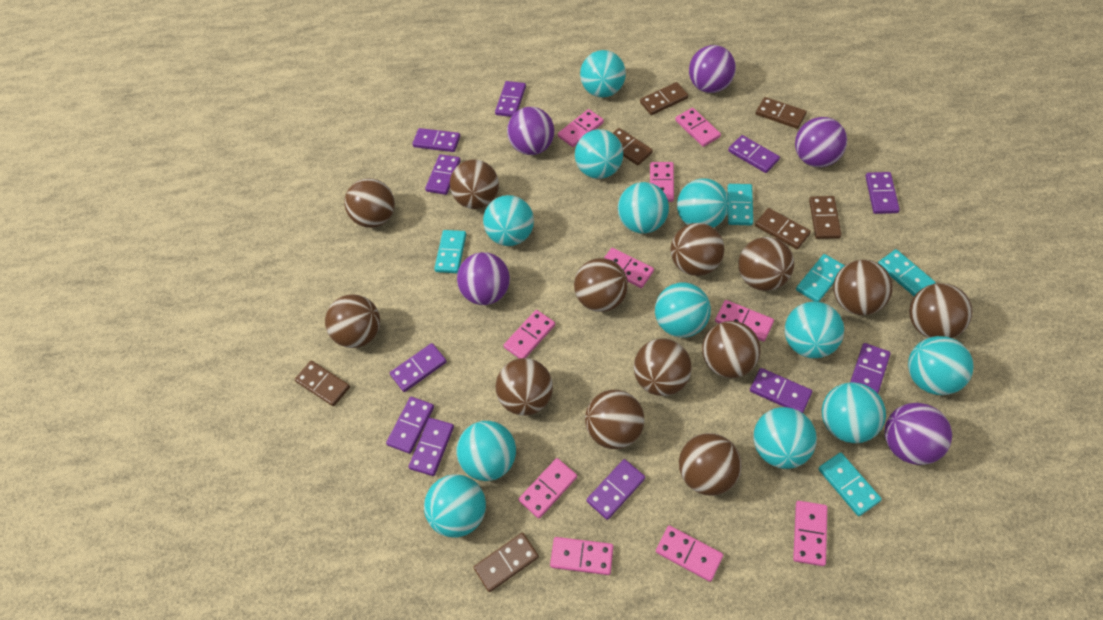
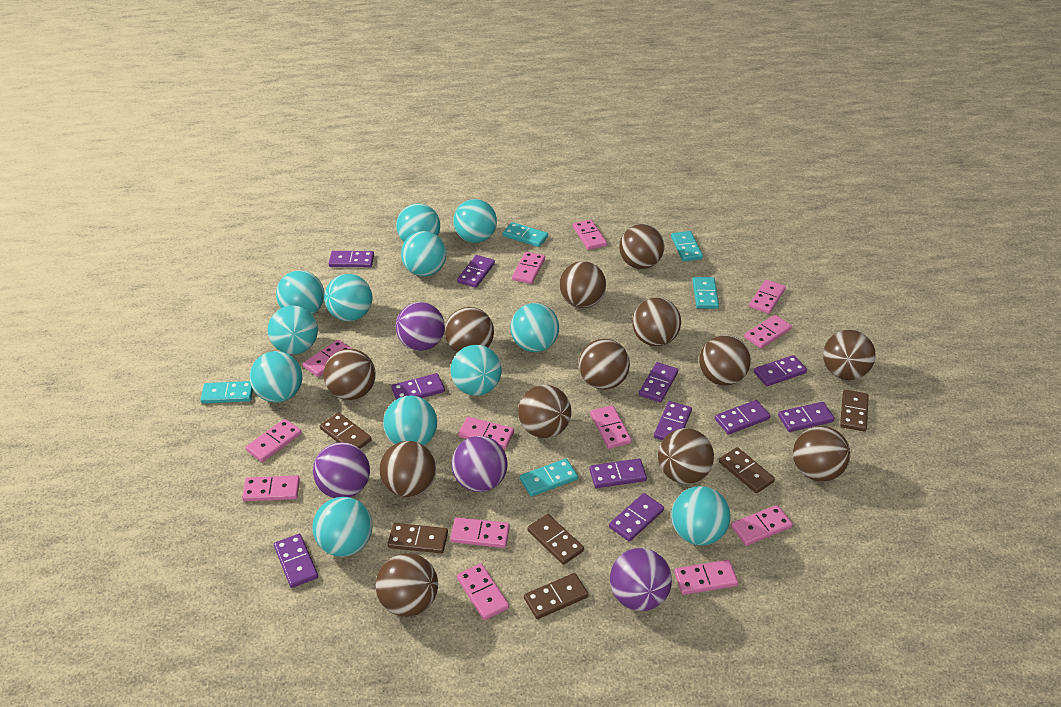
brown domino: [294,361,350,406] [473,533,539,592] [613,128,653,165] [640,82,688,115] [755,208,811,249] [756,97,807,129] [809,196,842,239] = 7 -> [320,412,372,449] [388,523,448,553] [524,573,589,619] [527,514,584,565] [719,447,775,493] [840,390,869,432] = 6
pink domino: [503,310,555,359] [519,458,577,518] [550,537,613,575] [558,109,604,147] [604,248,654,288] [650,162,674,202] [656,526,723,582] [675,108,721,147] [715,300,774,342] [793,501,827,566] = 10 -> [242,476,300,501] [246,419,302,462] [303,340,352,377] [450,517,510,548] [457,563,509,620] [458,417,514,449] [512,252,545,284] [573,220,607,250] [590,405,632,449] [674,560,738,595] [731,505,793,546] [744,315,792,349] [749,280,786,314] = 13
purple ball: [457,252,510,305] [507,107,554,155] [689,45,736,93] [795,117,847,167] [885,403,952,465] = 5 -> [313,442,370,498] [396,302,445,351] [451,436,508,492] [610,548,672,611] = 4

